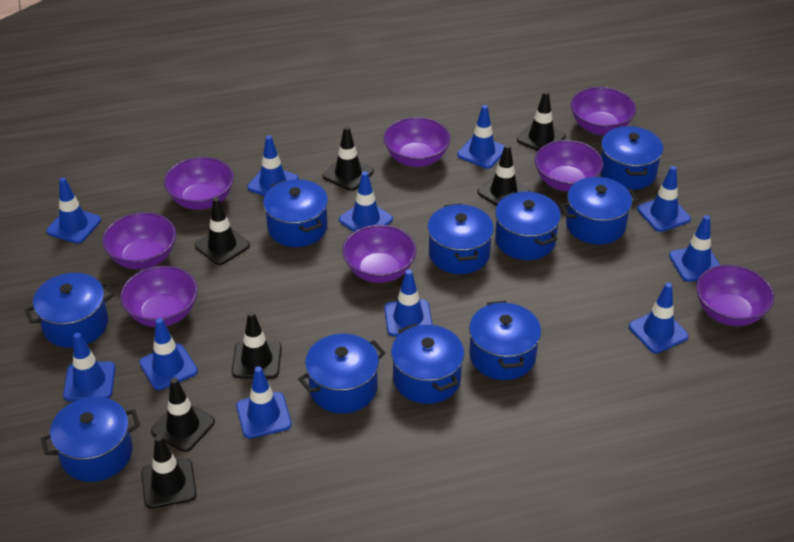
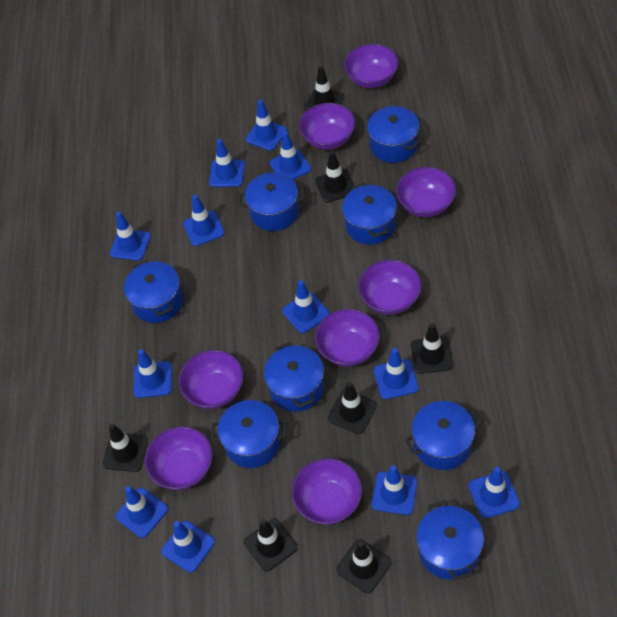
blue pot: [25,273,114,348] [41,397,140,482] [263,179,328,247] [298,334,385,414] [391,323,464,404] [427,203,494,274] [469,301,541,380] [495,192,561,260] [559,177,639,244] [601,126,663,190] = 10 -> [124,260,183,323] [211,400,287,468] [239,172,305,231] [264,342,324,411] [342,183,397,245] [366,106,421,163] [405,401,481,470] [416,500,484,581] = 8
blue traffic cone: [47,177,101,244] [63,333,115,401] [139,318,198,390] [236,366,292,438] [247,135,298,196] [339,171,393,232] [384,269,432,337] [457,105,504,169] [629,283,689,353] [637,166,691,232] [669,215,720,282] = 11 -> [110,212,151,261] [115,486,168,538] [134,349,172,398] [161,521,215,573] [183,195,225,246] [209,139,245,187] [245,100,287,151] [269,131,311,180] [282,280,330,333] [372,465,417,515] [374,348,419,399] [468,467,520,518] = 12

